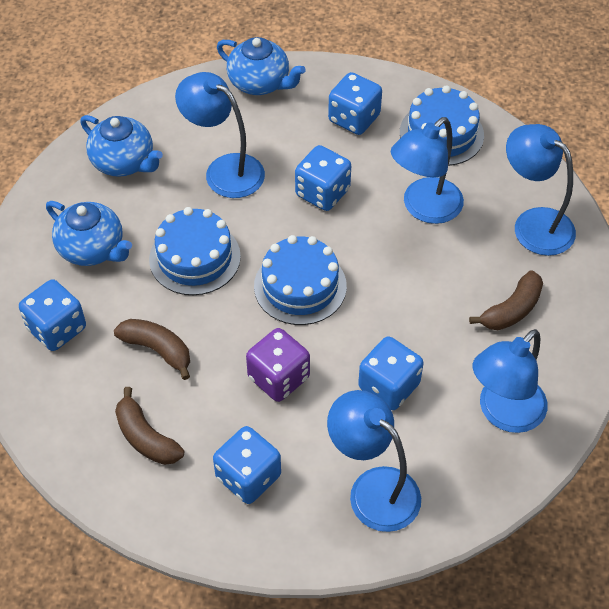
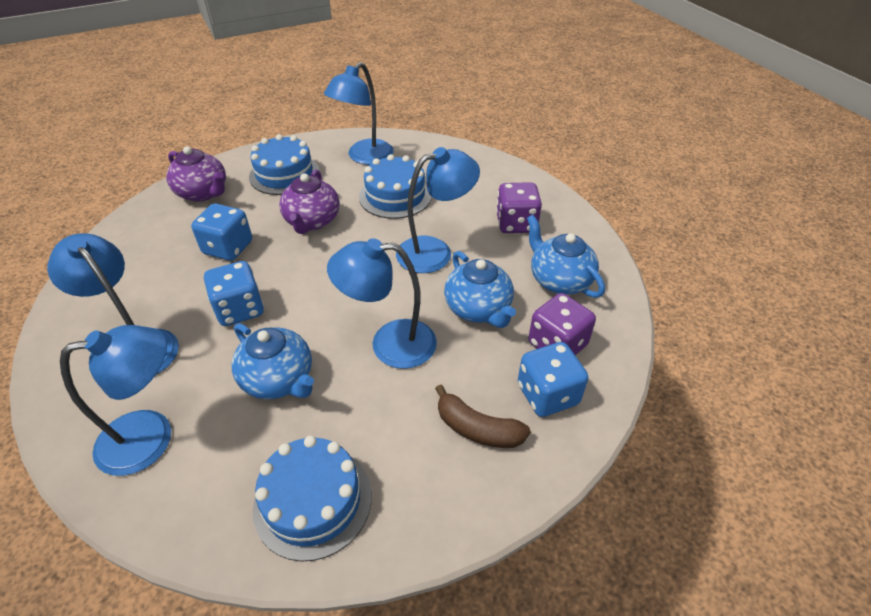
blue dice: [19,279,86,351] [213,426,281,504] [295,145,351,211] [328,72,382,135] [358,336,424,410] = 5 -> [191,203,252,261] [204,261,264,326] [518,342,588,417] = 3
brown banana: [114,319,190,380] [115,387,184,465] [469,270,543,330] = 3 -> [435,385,531,448] = 1
purple dice: [246,328,310,402] = 1 -> [496,182,542,233] [528,293,596,355] = 2
purple teapot: none = 0 -> [166,146,226,202] [279,170,340,234] = 2

